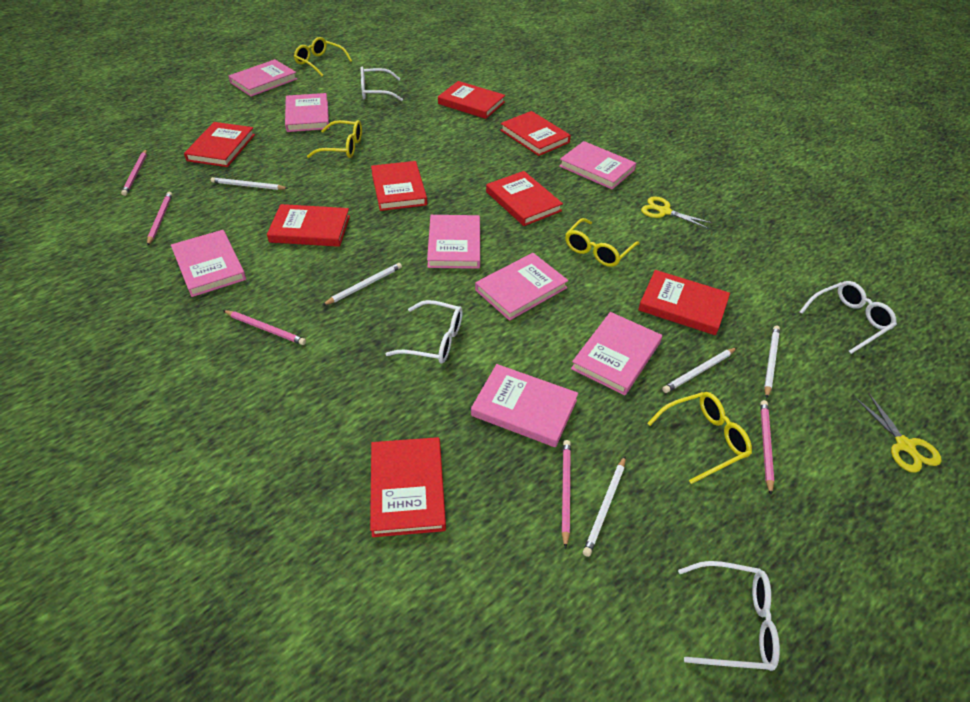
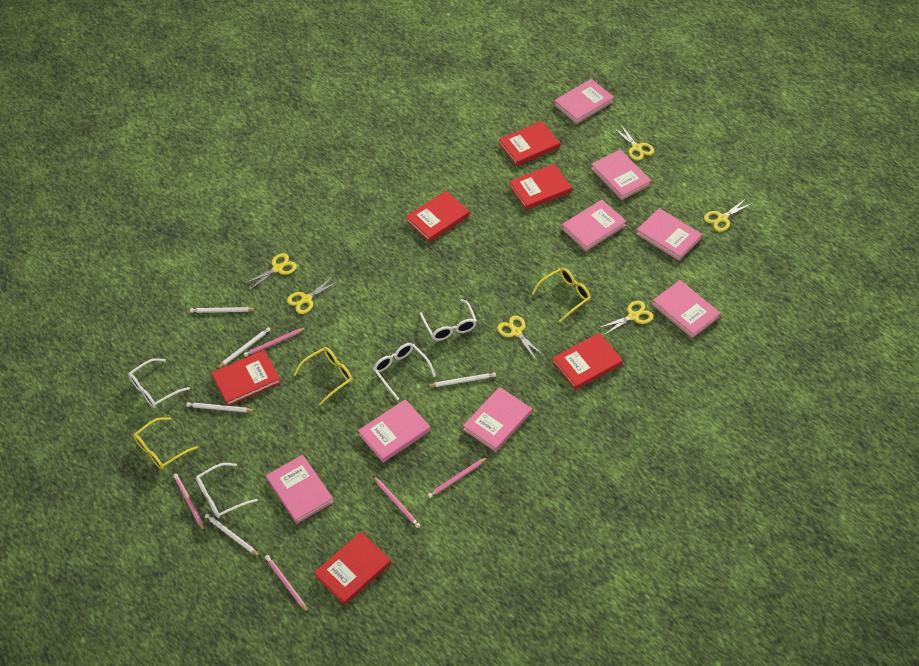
red book: [184,122,255,167] [267,204,350,247] [370,437,446,537] [371,161,427,211] [438,81,505,119] [486,171,563,226] [500,111,571,156] [638,270,730,335] = 8 -> [212,350,281,406] [314,532,391,605] [406,191,470,242] [499,121,560,166] [509,164,572,210] [553,333,623,390] = 6
yellow glasses: [294,37,352,76] [307,120,362,158] [565,218,640,267] [647,392,752,484] = 4 -> [133,417,198,470] [294,347,353,406] [532,267,591,322] = 3
yellow scissors: [641,196,712,229] [855,393,941,473] = 2 -> [244,253,297,290] [287,277,339,314] [497,315,544,360] [599,301,654,336] [613,125,654,161] [704,199,753,232] = 6

